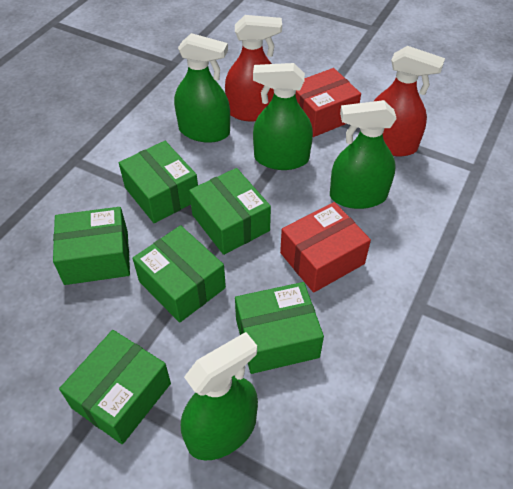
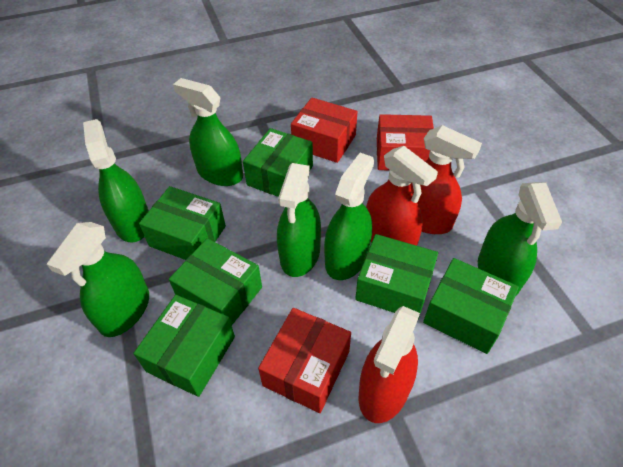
green spray bottle: [174,33,230,143] [181,332,258,460] [253,63,313,170] [330,100,397,209] = 4 -> [47,222,149,337] [83,119,149,242] [173,78,243,186] [277,163,321,277] [324,153,374,280] [478,182,562,295] = 6
red box: [280,202,371,293] [295,68,361,137] = 2 -> [258,308,351,413] [291,98,358,163] [377,114,434,171] = 3
red spray bottle: [225,15,282,121] [373,46,445,156] = 2 -> [359,306,420,423] [366,146,438,246] [411,125,482,234] = 3

